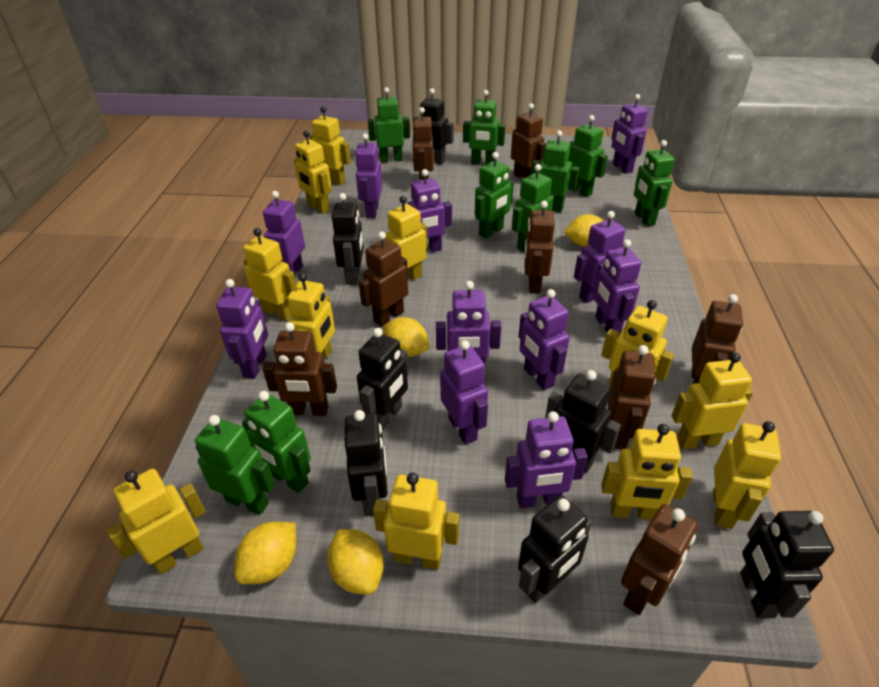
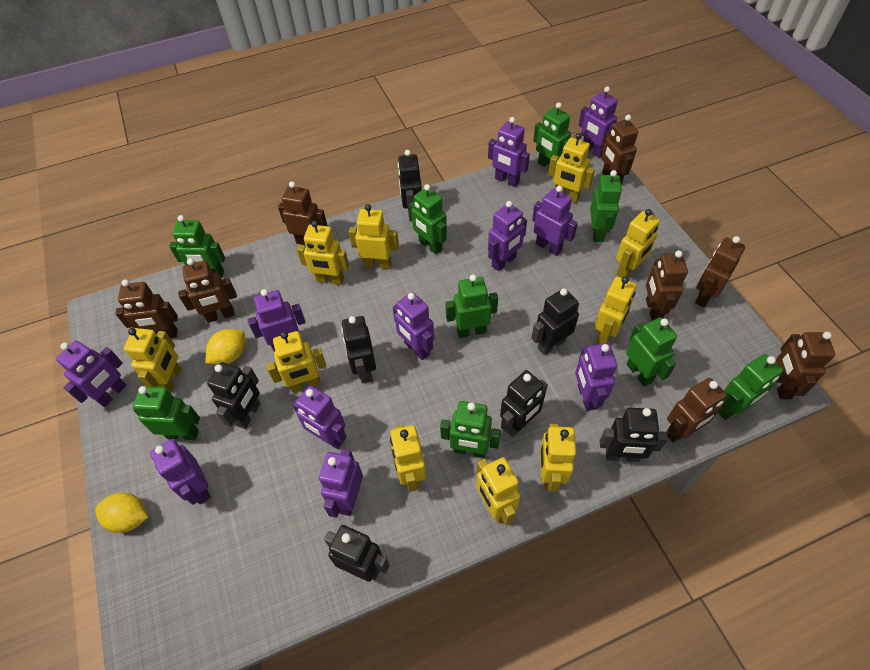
yellow lemon: [234,522,296,584] [327,529,384,594] [383,317,430,357] [564,214,603,247] = 4 -> [95,493,148,533] [206,329,245,365] = 2
yellow robot: [107,469,206,574] [243,228,296,320] [287,273,335,358] [294,130,332,214] [309,106,351,185] [373,473,460,570] [385,196,428,280] [601,300,674,386] [601,424,693,520] [671,353,753,449] [713,421,781,529] = 11 -> [124,328,181,393] [266,331,327,393] [297,221,349,285] [349,204,399,269] [390,425,426,492] [476,457,521,526] [540,424,576,492] [548,133,595,203] [594,276,637,344] [616,209,660,278] = 10

